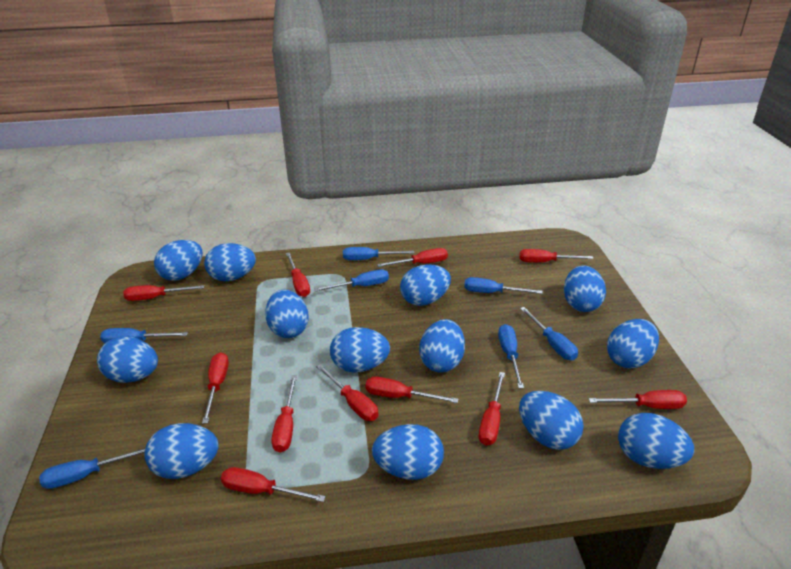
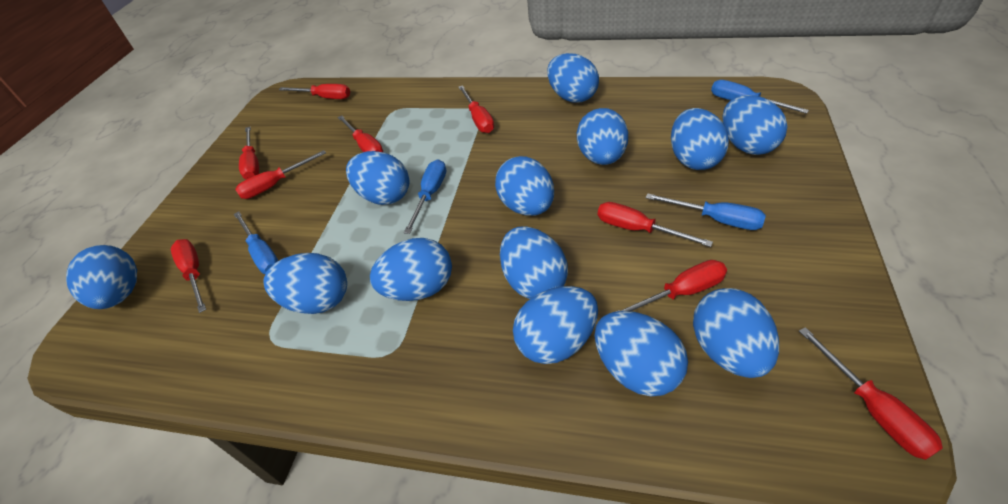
blue screwdriver: [39,448,145,489] [100,328,188,343] [314,269,389,292] [343,247,414,260] [464,277,543,294] [498,324,524,389] [520,307,578,361] = 7 -> [234,211,279,274] [404,160,446,234] [646,193,766,230] [711,80,809,114] = 4
red screwdriver: [123,285,204,301] [202,352,229,424] [221,467,326,502] [272,376,297,452] [286,252,310,297] [316,364,378,421] [365,377,459,403] [377,248,448,267] [479,372,505,446] [519,249,593,263] [589,390,687,409] = 11 -> [171,239,206,313] [235,150,326,199] [239,127,259,179] [279,84,350,99] [337,115,383,152] [458,85,494,133] [598,202,713,247] [615,260,727,312] [799,327,943,460] = 9

